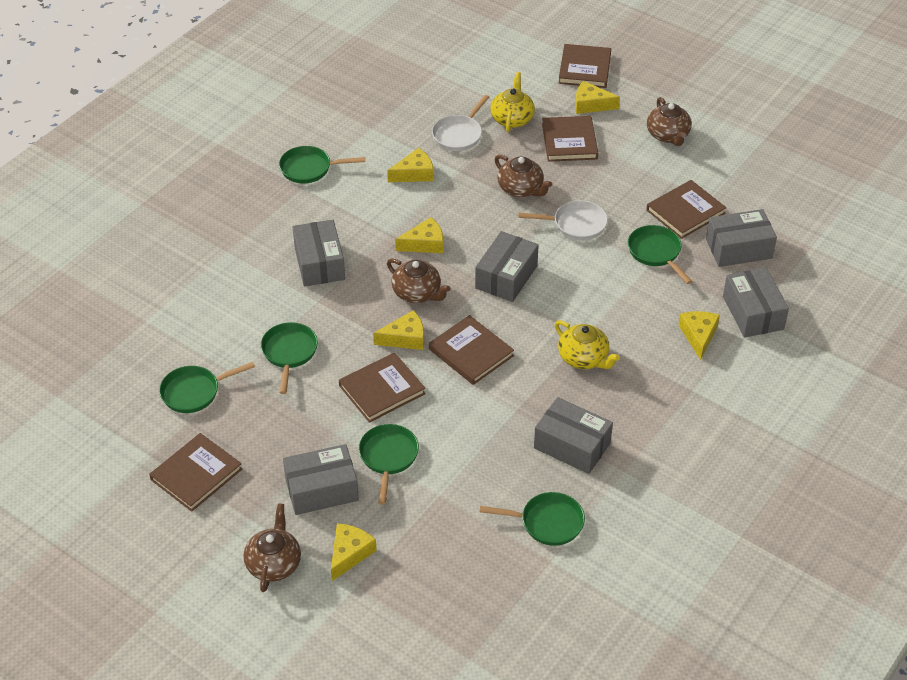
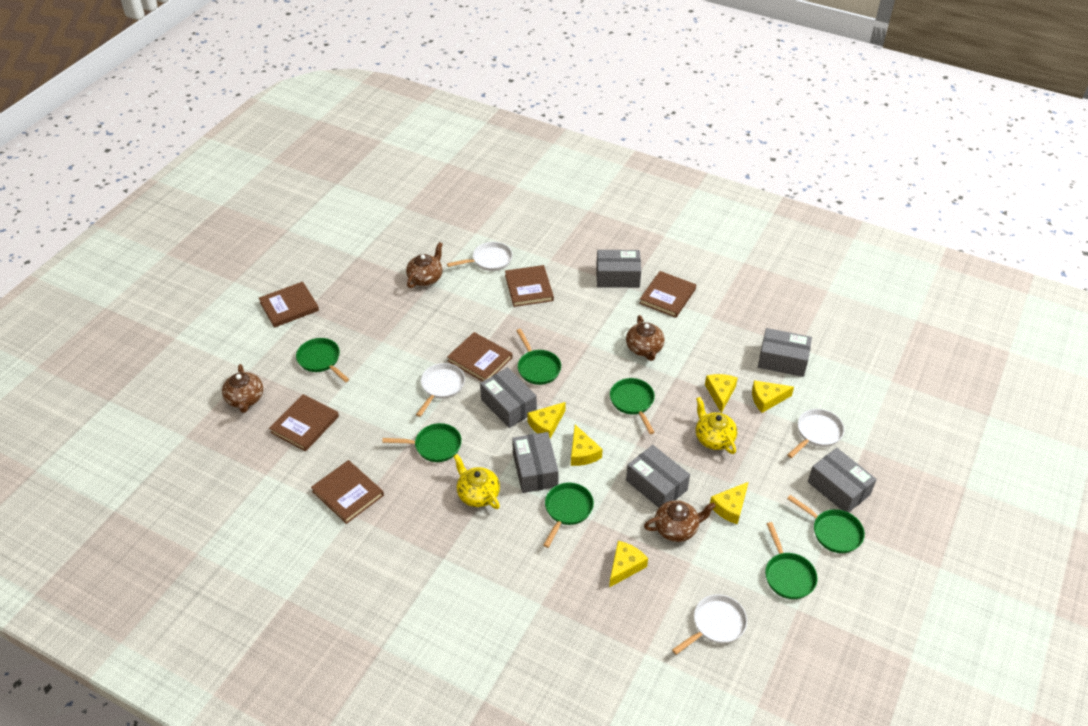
green pan: [159,362,255,413] [261,322,318,394] [279,146,365,184] [359,424,419,505] [479,492,585,546] [628,225,692,284] = 6 -> [296,338,349,382] [382,423,462,462] [516,329,561,385] [543,483,594,548] [610,378,655,434] [765,522,818,599] [787,495,865,553] = 7
white pan: [432,95,489,151] [518,200,608,240] = 2 -> [416,363,465,417] [447,242,512,271] [672,594,747,655] [787,409,844,458] = 4

